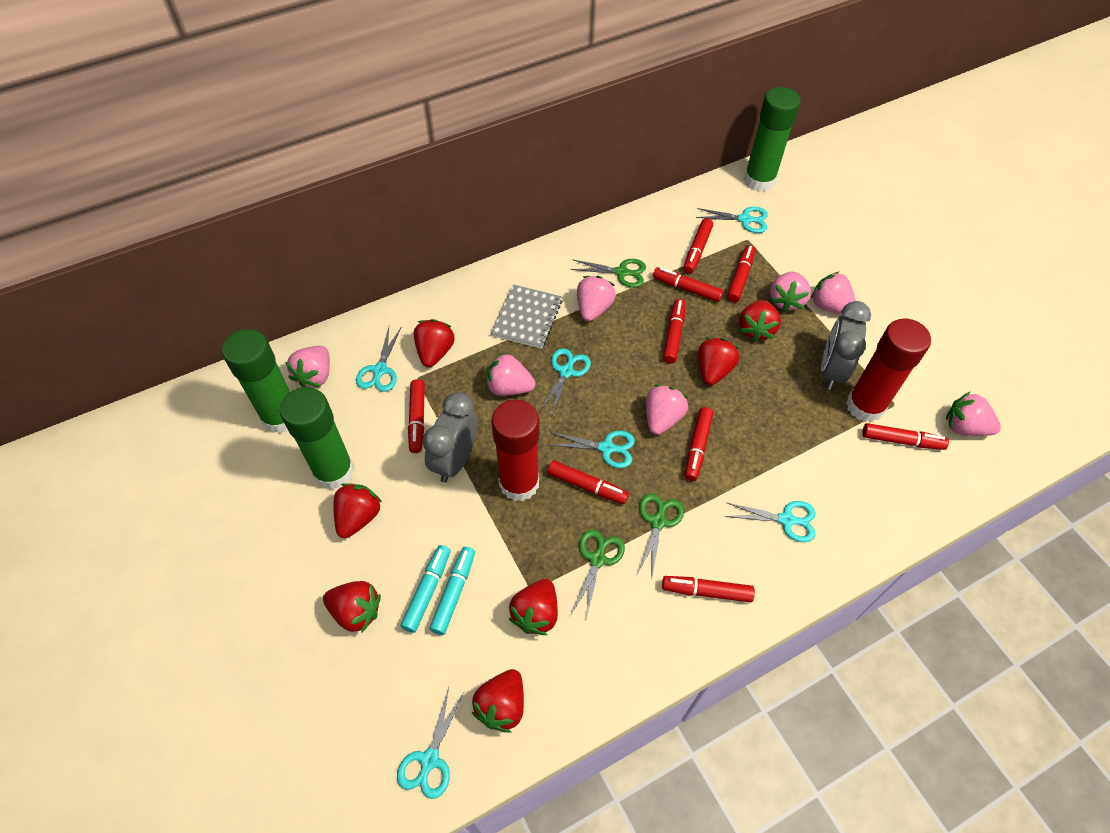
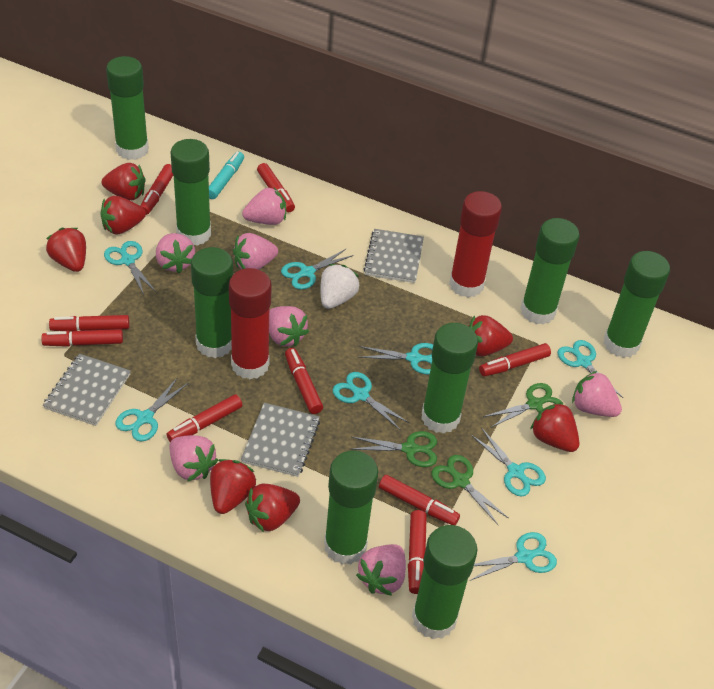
green glue stick: [222,329,290,433] [280,387,354,490] [744,87,801,192] = 3 -> [106,56,149,160] [171,139,211,246] [191,247,233,358] [324,450,378,565] [412,525,477,639] [421,323,478,434] [520,218,579,325] [603,251,670,358] = 8
grey clock: [422,392,478,483] [821,301,871,390] = 2 -> none = 0
grey notebook: [491,284,562,349] = 1 -> [43,354,131,426] [241,403,320,477] [364,229,424,283] = 3
turquoise marker: [400,545,451,633] [429,547,475,635] = 2 -> [209,151,244,199] = 1
turquoise scissors: [356,327,401,392] [397,687,464,799] [539,348,591,415] [550,431,635,468] [696,207,768,233] [725,501,815,542] = 6 -> [104,241,156,295] [115,377,188,442] [281,249,354,290] [332,372,409,431] [358,343,433,374] [471,427,546,496] [471,532,557,580] [558,340,623,398] = 8
white strawberry: none = 0 -> [320,264,360,309] = 1

